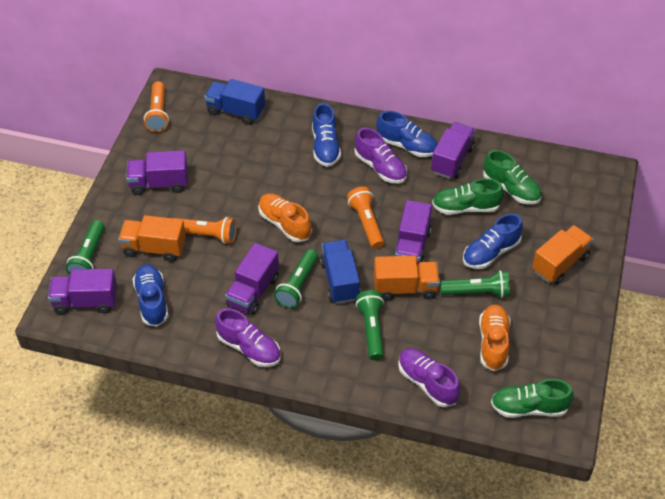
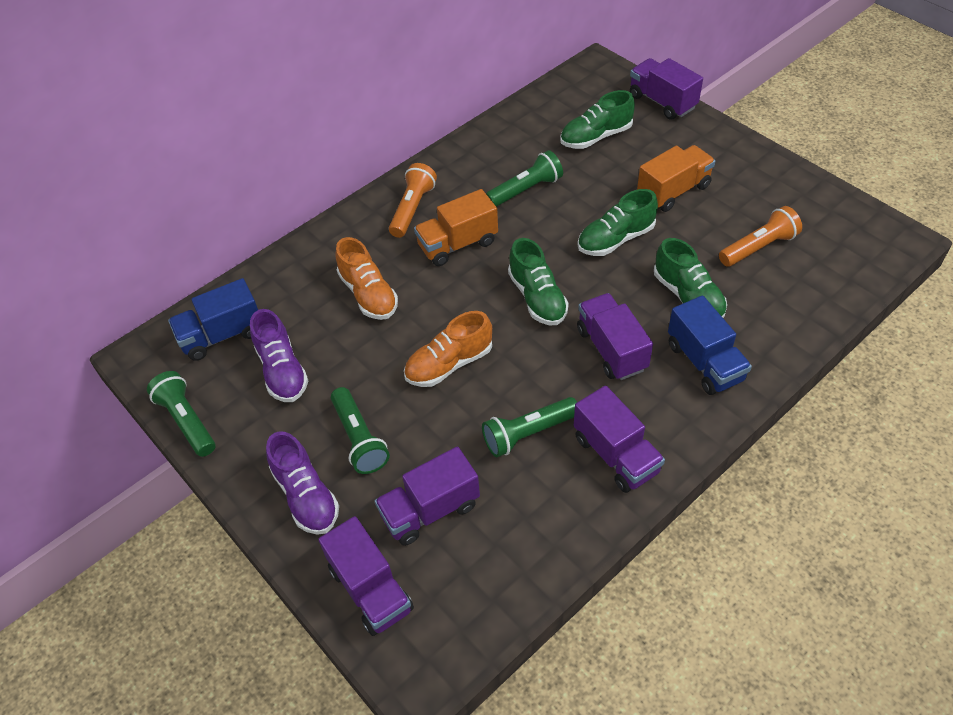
blue shoe: [133,264,169,327] [312,103,341,167] [376,111,437,157] [463,213,523,269] = 4 -> none = 0
green shoe: [432,178,504,215] [483,150,542,204] [491,379,574,418] = 3 -> [508,238,569,325] [560,90,635,149] [578,189,658,256] [654,238,727,318] = 4
orange flashlight: [144,81,169,132] [173,217,237,244] [347,187,384,249] = 3 -> [389,163,437,238] [719,206,802,267] = 2
orange truck: [118,215,186,262] [374,255,440,301] [532,225,593,285] = 3 -> [414,189,498,266] [637,145,715,212] = 2
purple shoe: [215,308,281,367] [355,128,407,184] [398,348,460,407] = 3 -> [250,309,308,402] [266,431,339,535] = 2

